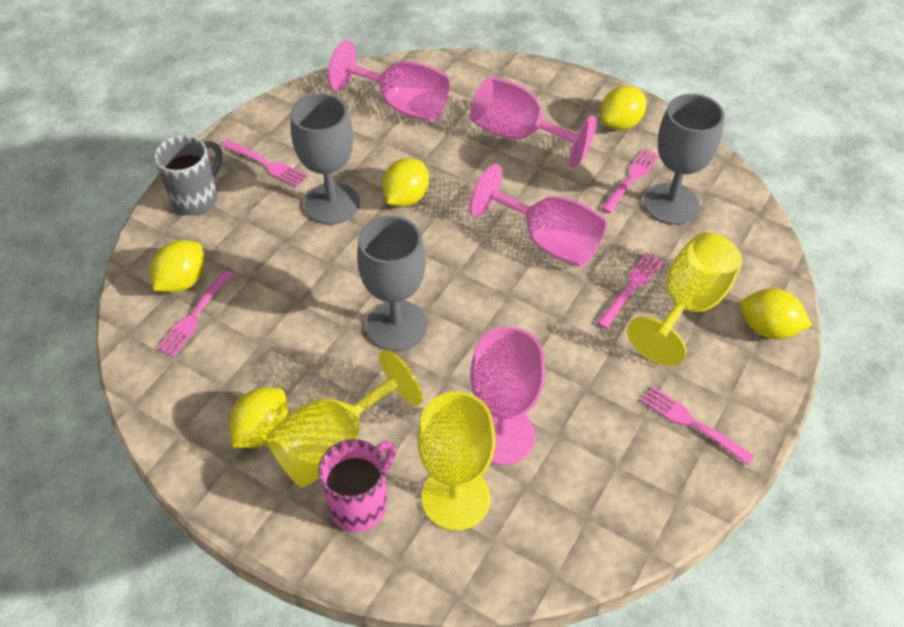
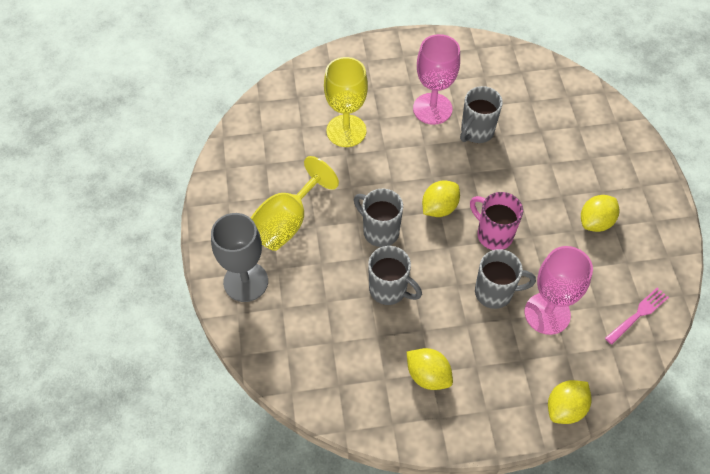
grey goblet: [291,93,360,225] [357,216,427,351] [644,94,724,225] = 3 -> [211,213,268,302] = 1
grey mug: [154,135,222,215] = 1 -> [354,189,403,247] [368,246,422,305] [460,86,503,143] [475,249,536,309] = 4
pink fork: [157,270,233,357] [222,140,308,187] [597,252,664,329] [601,149,660,213] [641,387,754,465] = 5 -> [605,287,669,345] = 1
pink goblet: [328,40,450,121] [469,164,607,267] [470,76,597,168] [470,327,545,465] = 4 -> [413,34,460,125] [525,246,593,335] = 2
yellow goblet: [266,349,423,488] [417,392,496,530] [627,232,743,366] = 3 -> [251,156,339,251] [324,57,368,147] = 2
yellow lemon: [151,240,205,292] [229,387,288,448] [382,158,429,207] [600,86,646,130] [740,289,813,339] = 5 -> [407,348,453,390] [422,180,460,217] [548,380,591,424] [581,195,619,232] = 4

